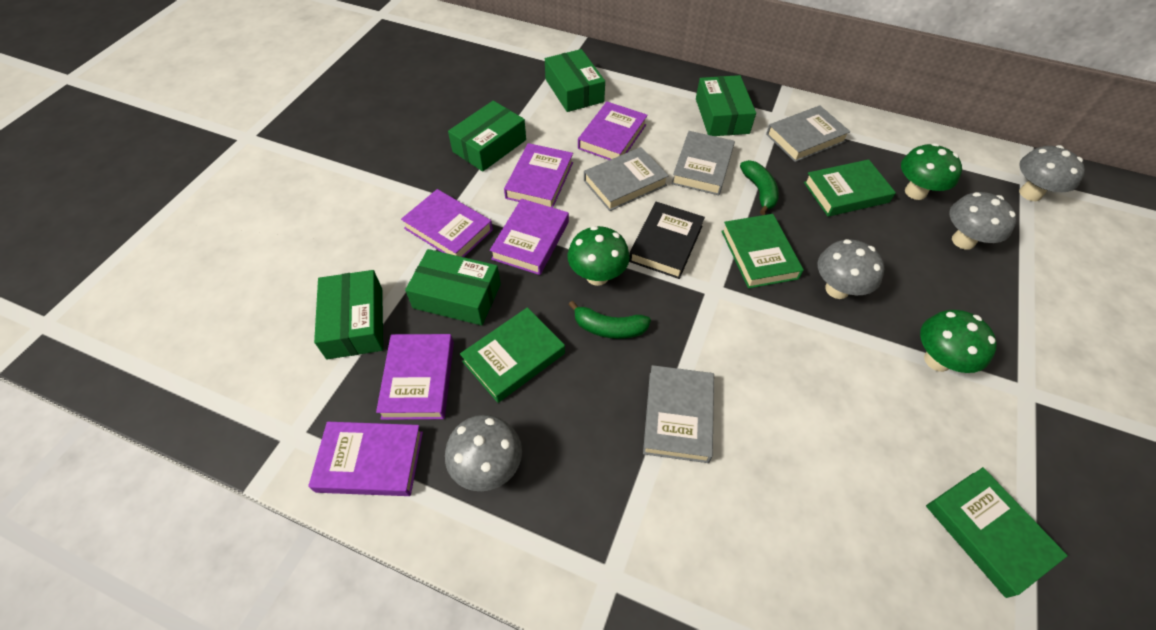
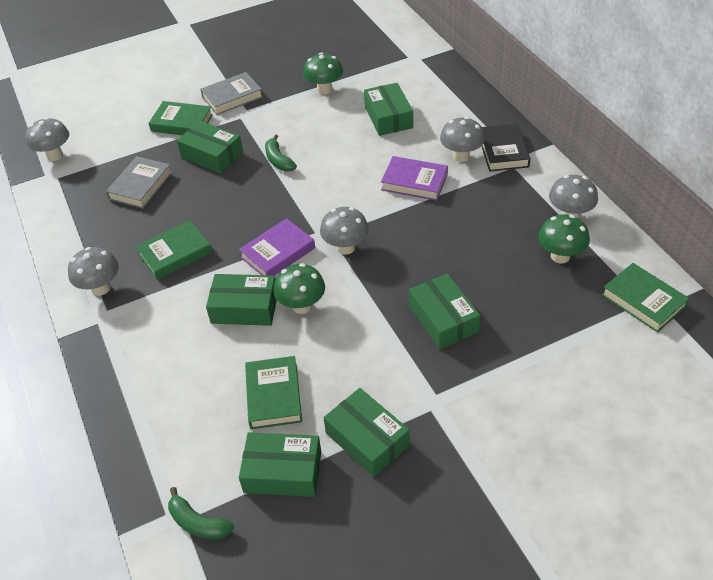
green box: [314,270,383,359] [405,249,501,326] [448,101,526,172] [545,49,605,112] [696,75,756,136] = 5 -> [177,121,243,174] [206,274,277,326] [239,432,321,497] [323,388,410,477] [364,83,413,136] [409,273,480,349] = 6
grey book: [584,147,669,211] [643,365,714,463] [671,131,735,195] [766,105,850,162] = 4 -> [106,156,172,209] [200,72,263,115] = 2
grey mushroom: [445,415,522,491] [818,239,884,299] [949,192,1017,250] [1019,145,1085,201] = 4 -> [25,117,69,161] [68,247,119,296] [320,207,369,255] [440,117,485,162] [549,175,598,218] = 5
purple book: [308,422,423,496] [376,334,454,420] [401,189,493,257] [490,199,569,275] [504,143,573,208] [578,102,648,160] = 6 -> [239,218,315,276] [381,156,448,201] = 2

